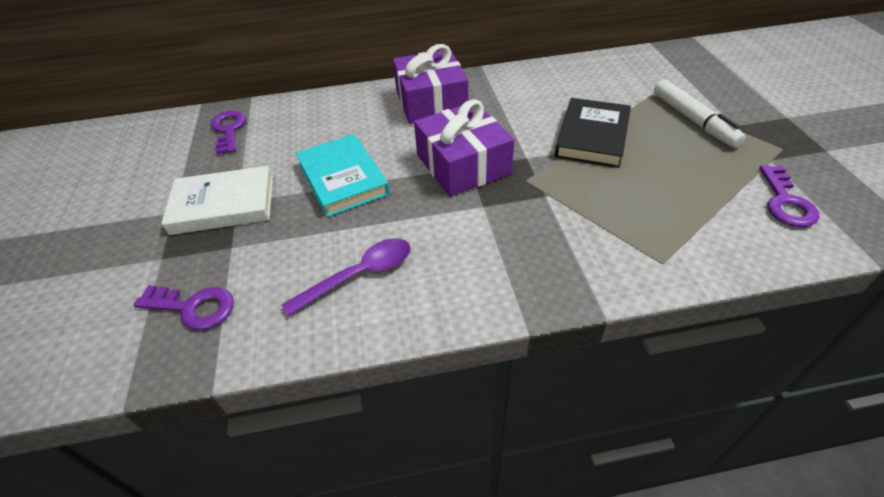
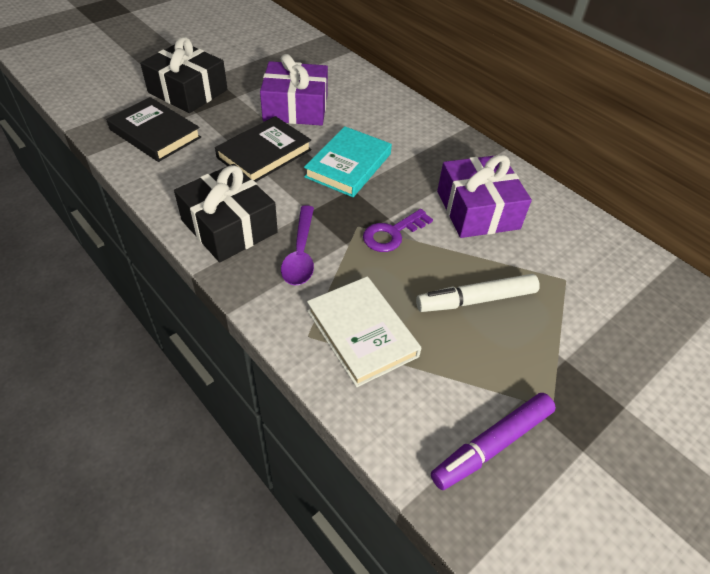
black book: [554,98,631,168] = 1 -> [106,97,201,162] [215,116,312,182] = 2
black gift: none = 0 -> [140,37,227,113] [174,164,278,262] = 2
purple key: [134,285,234,330] [210,110,246,155] [759,165,820,227] = 3 -> [363,209,433,252] = 1
purple marker: none = 0 -> [431,393,556,490] = 1

